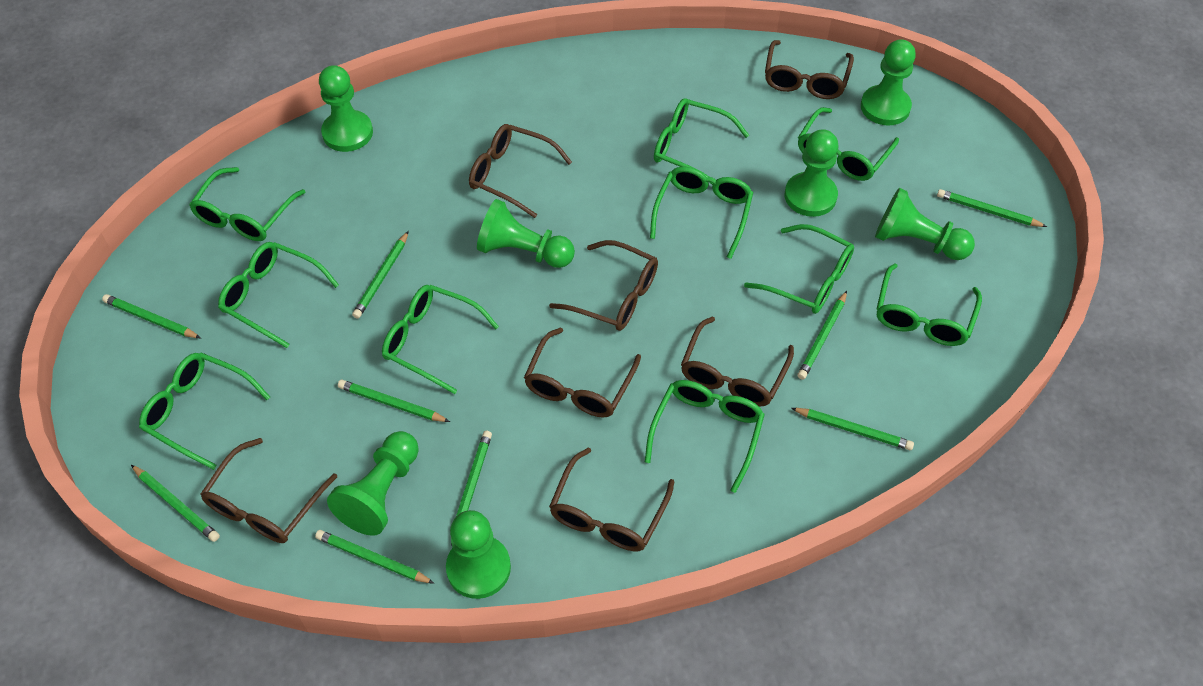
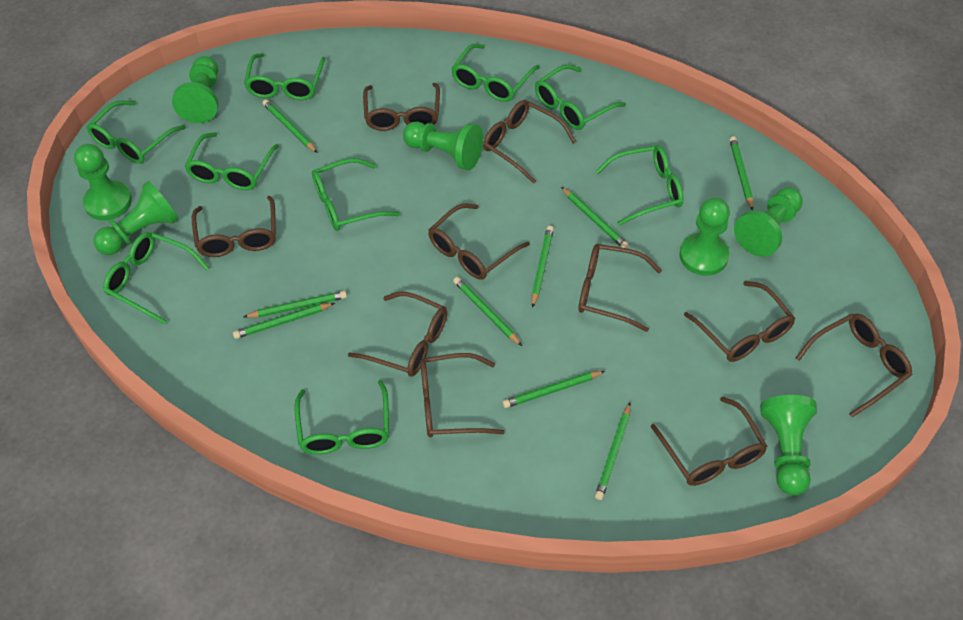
brown glasses: [201,438,337,543] [469,124,572,218] [524,327,641,418] [549,240,658,331] [549,447,674,551] [681,317,794,407] [765,40,854,99] = 7 -> [192,196,276,257] [348,292,447,377] [363,83,440,131] [420,353,505,437] [428,204,530,280] [483,100,576,184] [578,244,662,332] [651,397,768,486] [684,281,795,362] [796,314,913,417] = 10
green glasses: [139,352,270,470] [189,167,305,241] [218,242,339,348] [382,285,499,394] [645,380,765,493] [650,167,753,259] [654,98,749,185] [744,224,854,314] [798,107,899,181] [877,263,982,346] = 10 -> [87,101,186,164] [103,232,210,325] [185,132,279,190] [244,53,326,100] [294,380,389,455] [312,158,400,231] [451,44,540,102] [535,65,626,130] [595,145,684,226] = 9

